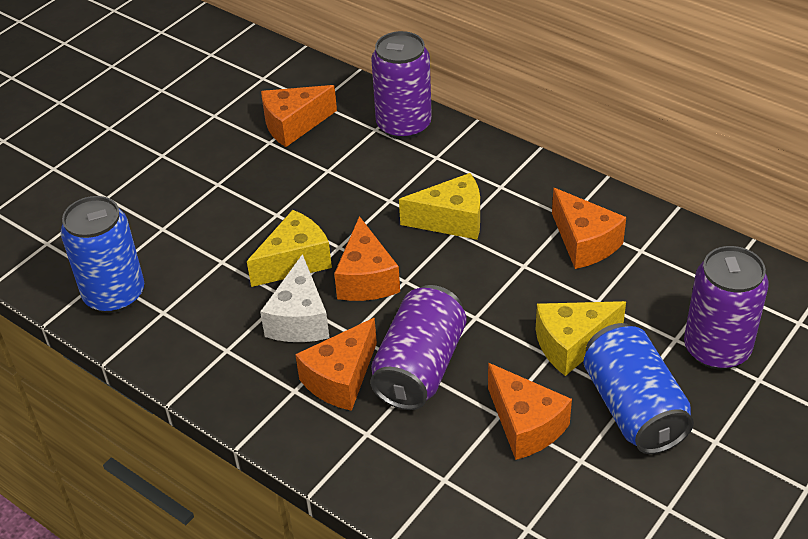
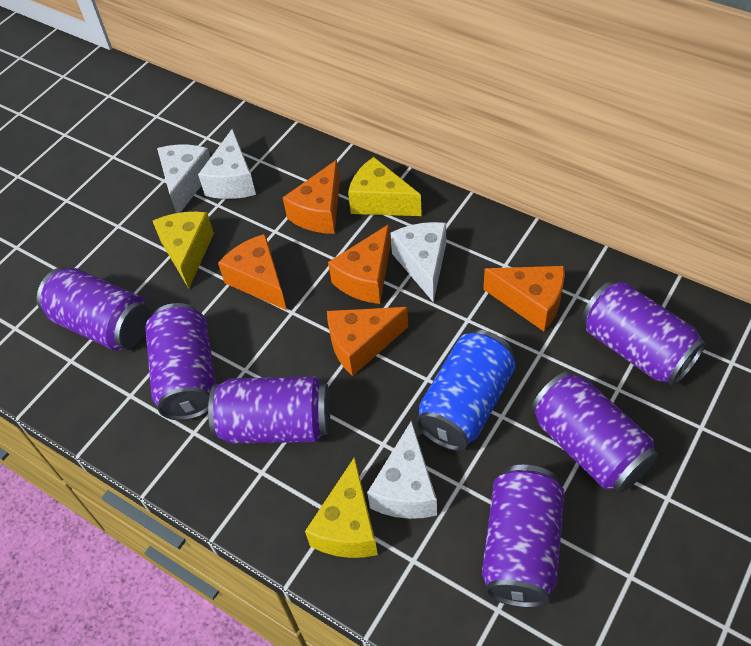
blue can: [61,196,144,313] [584,323,694,454] = 2 -> [416,330,516,451] = 1
purple can: [370,285,466,410] [371,31,432,140] [684,246,769,370] = 3 -> [37,268,151,351] [145,303,216,420] [208,376,330,444] [482,465,565,608] [531,371,658,493] [582,281,706,386] = 6
white cheese: [260,254,330,342] = 1 -> [157,145,211,213] [198,129,256,199] [367,420,437,519] [390,222,446,302] = 4

